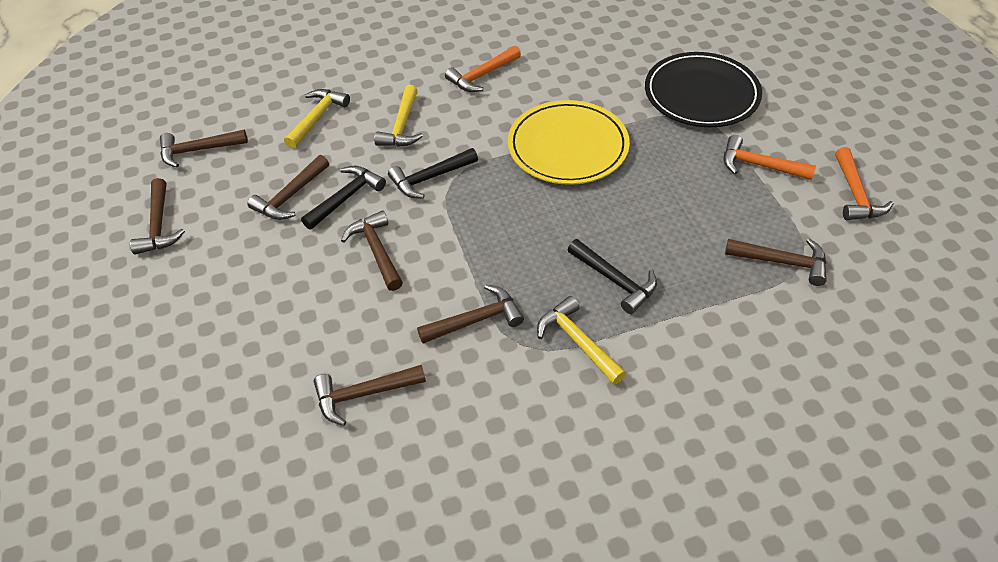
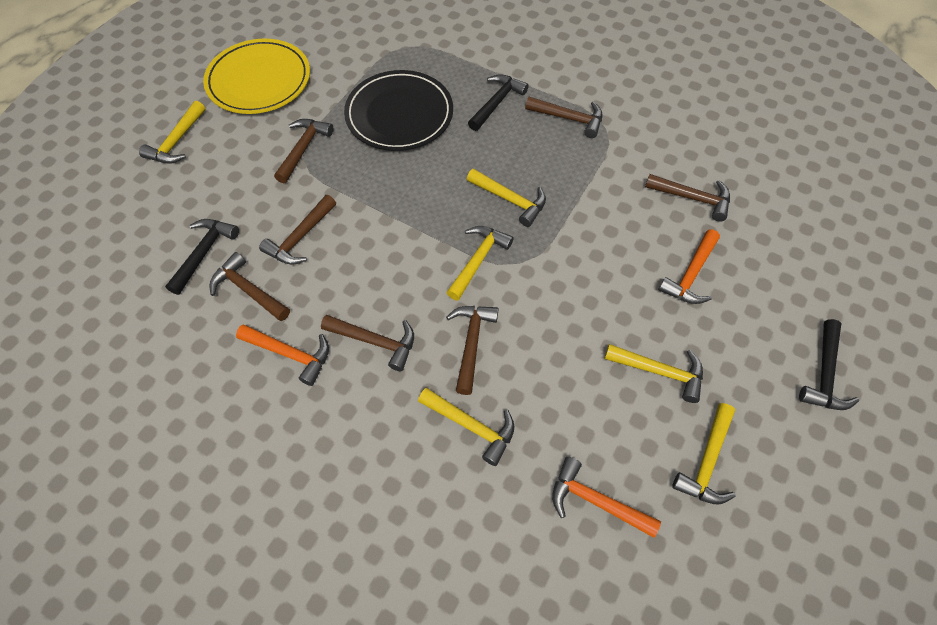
yellow hammer: [284,89,350,149] [374,85,423,147] [537,296,626,385] = 3 -> [139,101,206,164] [418,388,515,466] [446,226,514,301] [467,169,546,227] [604,344,703,403] [672,403,736,504] = 6

